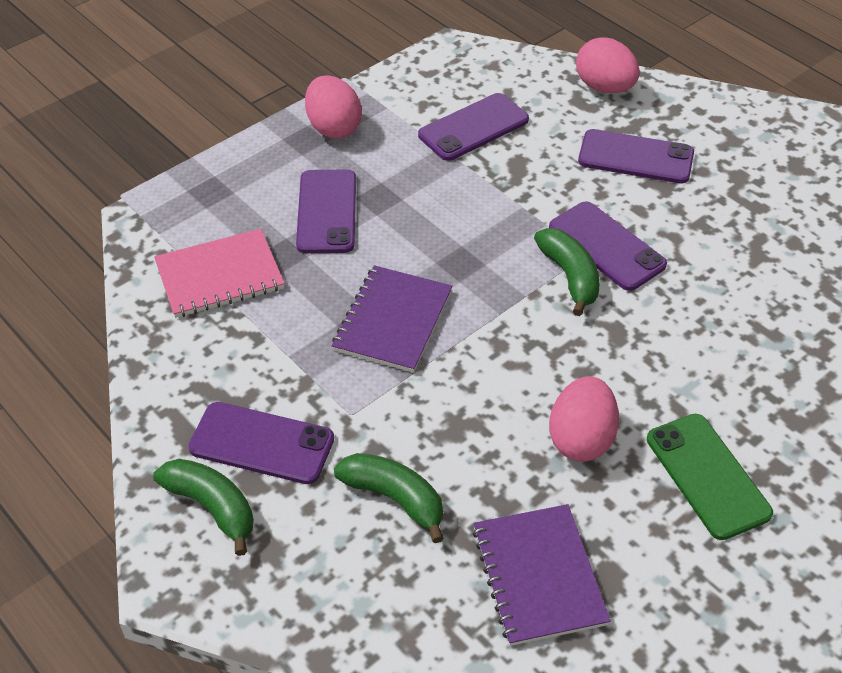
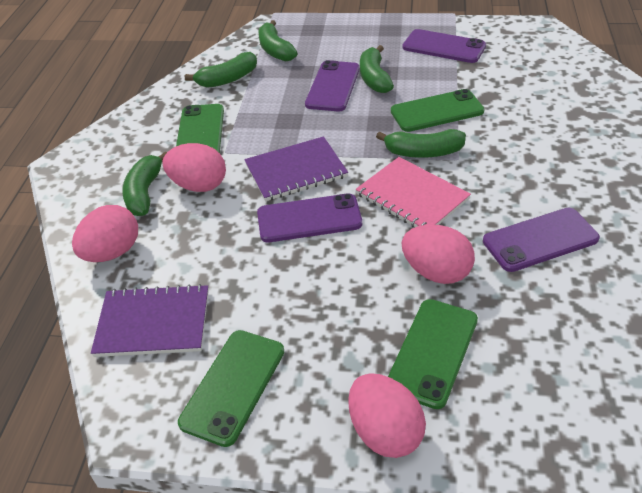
green banana: [153,459,254,556] [334,453,444,543] [534,228,600,316] = 3 -> [122,152,167,216] [185,52,257,88] [258,20,297,62] [360,45,394,93] [376,129,466,158] = 5
green phone: [647,414,773,540] = 1 -> [176,104,224,153] [178,330,284,447] [388,299,478,409] [391,89,485,132] = 4
pink egg: [305,75,362,139] [549,376,619,461] [576,37,640,93] = 3 -> [72,205,138,262] [162,143,226,192] [348,373,426,458] [402,225,475,284] = 4
purple phone: [188,402,334,484] [296,169,356,253] [418,93,529,161] [549,201,667,291] [578,129,694,184] = 5 -> [257,193,362,242] [305,60,360,111] [402,29,486,63] [483,208,600,272] = 4

